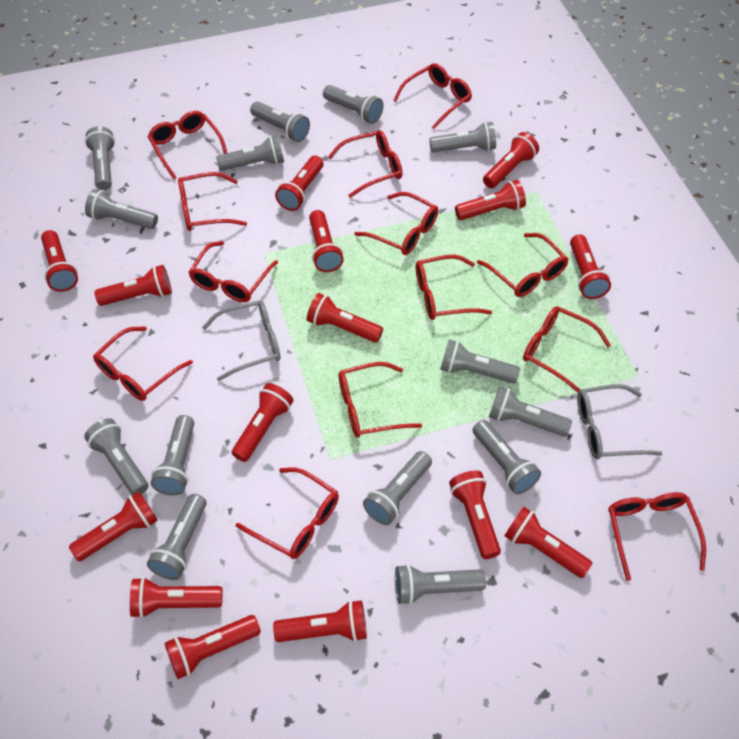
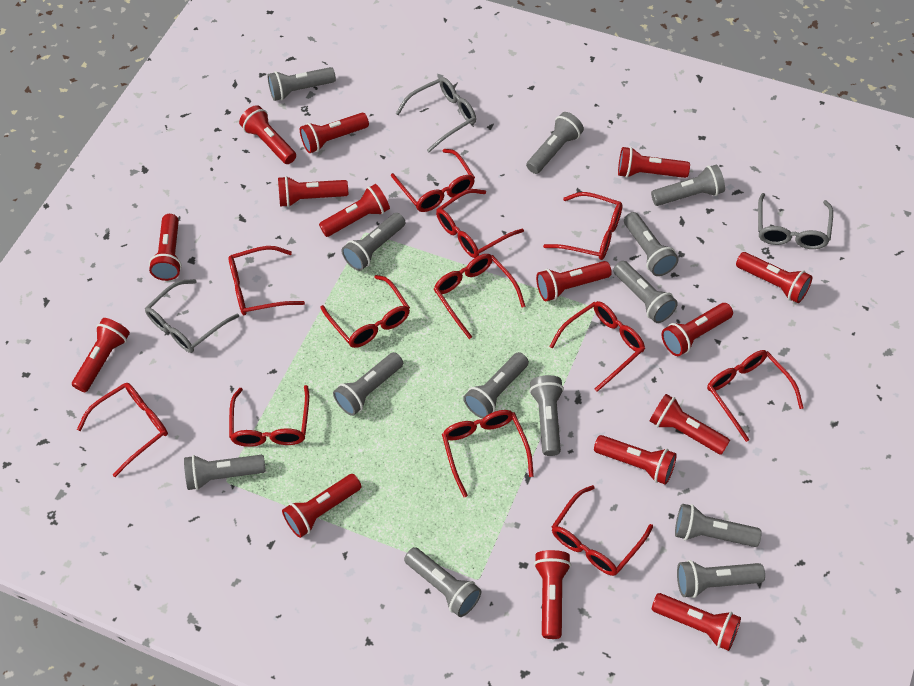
grey flashlight: [84,418,148,495] [85,126,115,190] [85,189,158,229] [147,494,207,580] [150,415,194,496] [216,135,284,171] [250,101,310,142] [323,85,383,124] [363,451,432,525] [395,564,486,605] [429,122,496,152] [440,339,520,384] [473,420,541,494] [489,387,572,437] = 14 -> [184,455,266,490] [268,67,336,101] [333,352,403,416] [342,213,406,271] [404,547,481,617] [463,352,529,418] [526,112,584,174] [529,375,564,456] [613,261,678,323] [624,212,679,276] [651,165,725,206] [675,504,762,547] [677,560,765,598] = 13
grey glasses: [202,300,281,381] [577,384,662,459] = 2 -> [145,279,239,353] [395,77,476,152] [758,193,833,249] = 3
red glasses: [93,326,193,401] [147,111,227,179] [178,172,247,231] [188,241,278,302] [236,467,339,559] [328,130,403,198] [338,362,422,438] [354,192,438,255] [393,63,472,129] [416,255,492,320] [477,233,568,297] [523,306,611,393] [609,492,706,581] = 13 -> [77,383,168,477] [228,246,305,315] [229,385,309,447] [320,275,410,348] [391,149,475,212] [434,254,525,339] [436,189,524,258] [442,410,534,497] [543,192,622,260] [549,301,645,392] [552,485,653,576] [707,350,804,442] = 12

